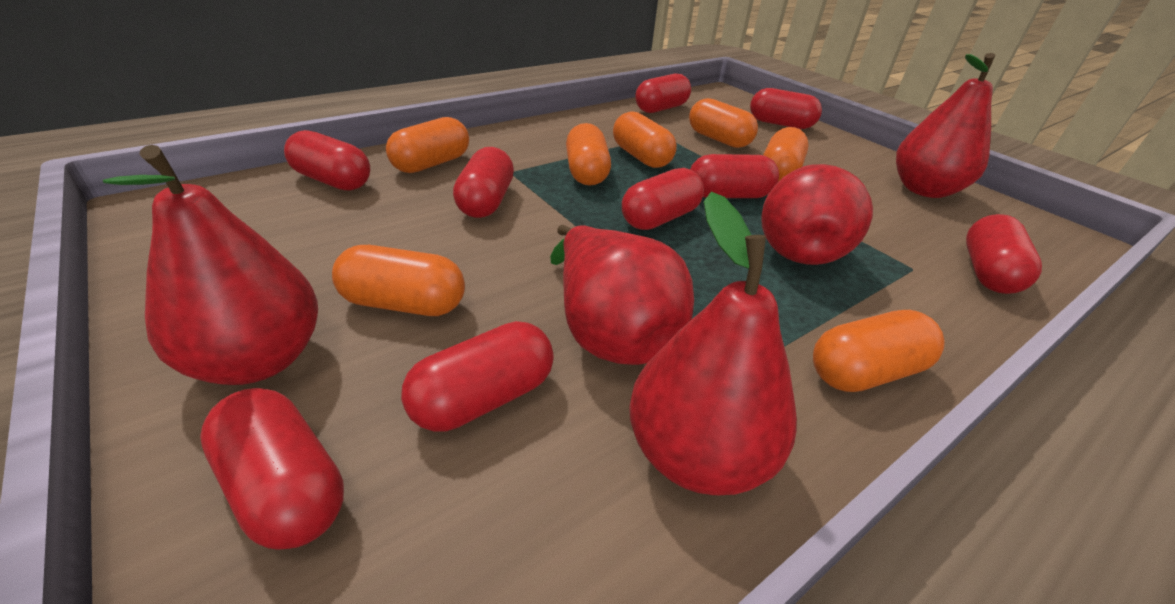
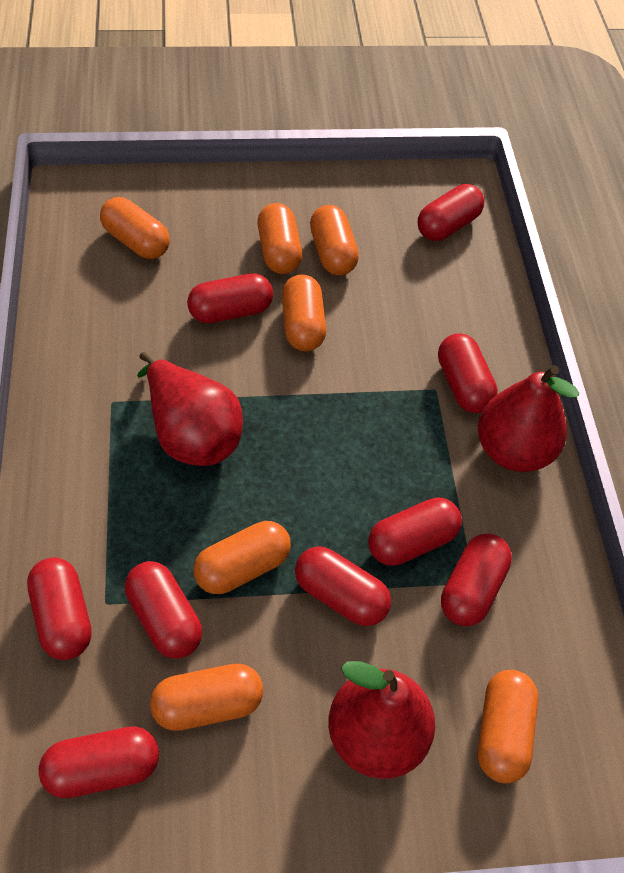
red pear: [103,145,318,385] [550,225,694,365] [629,192,797,495] [761,164,873,265] [896,53,995,198] = 5 -> [137,352,243,466] [328,661,435,779] [478,365,579,472] = 3

